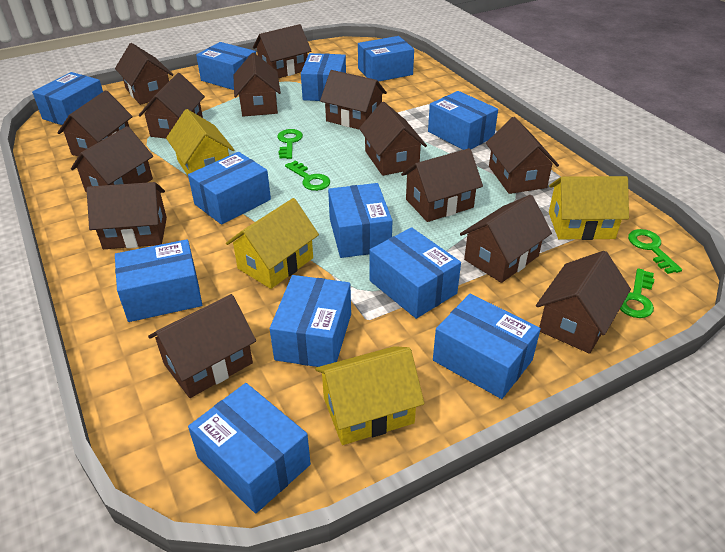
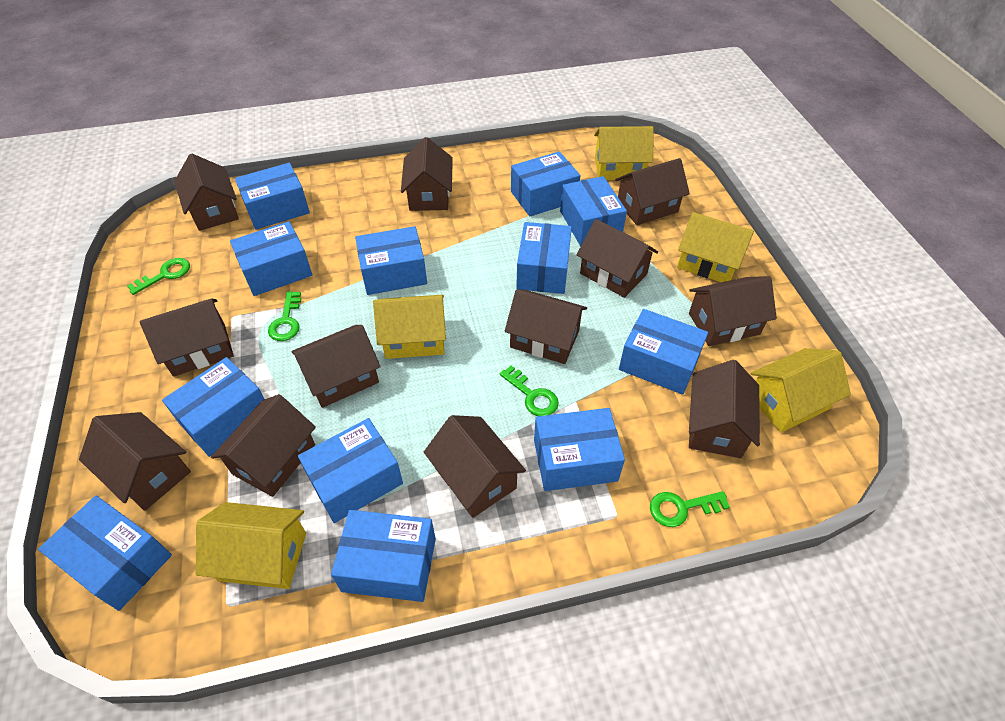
brown house: [57,90,133,156] [71,126,153,193] [87,182,167,249] [115,43,173,105] [139,73,205,139] [148,294,256,398] [233,53,281,117] [253,24,312,78] [320,70,387,130] [359,102,427,176] [401,148,483,222] [460,195,552,283] [486,117,559,194] [536,251,631,354] = 14 -> [79,412,191,511] [140,298,234,377] [174,154,239,231] [211,394,316,497] [291,325,381,408] [401,137,453,211] [424,415,526,518] [505,289,587,364] [577,219,658,298] [615,158,690,225] [689,276,777,346] [689,360,760,458] = 12
yellow house: [166,109,234,175] [226,198,319,289] [315,346,424,445] [549,176,629,240] = 4 -> [196,502,306,589] [373,295,446,359] [594,126,654,180] [677,212,754,282] [751,348,851,433] = 5

